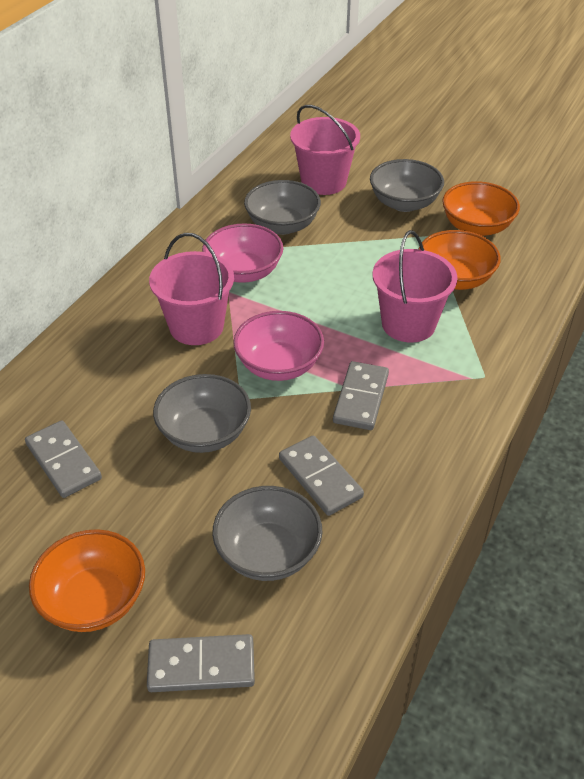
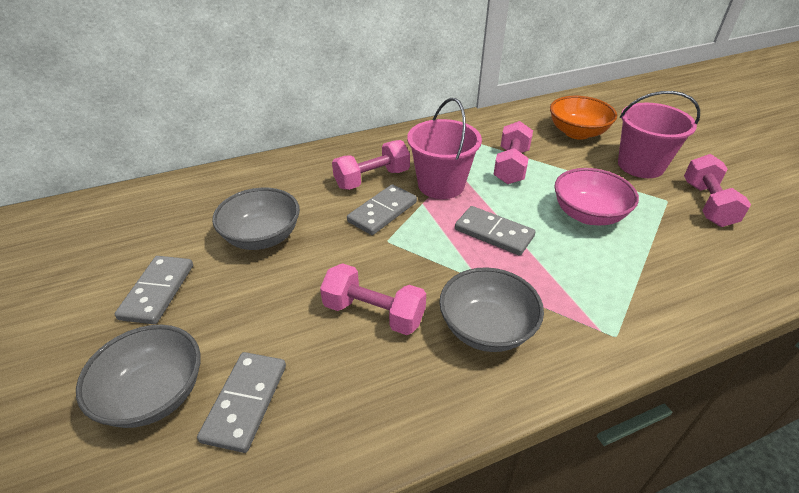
grey bowl: [153,374,251,453] [212,486,322,581] [244,180,321,235] [370,159,444,212] = 4 -> [76,325,201,428] [212,188,300,250] [439,267,544,352] = 3
orange bowl: [29,529,145,632] [419,230,501,290] [442,181,520,236] = 3 -> [550,96,617,140] = 1
pink bowl: [202,223,283,283] [233,311,324,381] = 2 -> [554,168,639,225] = 1
pink bucket: [149,233,234,345] [290,105,360,195] [372,230,457,343] = 3 -> [407,98,482,199] [618,91,700,178] = 2
pink dumbbell: none = 0 -> [320,263,426,335] [332,140,410,190] [494,121,533,184] [684,154,751,227] = 4

